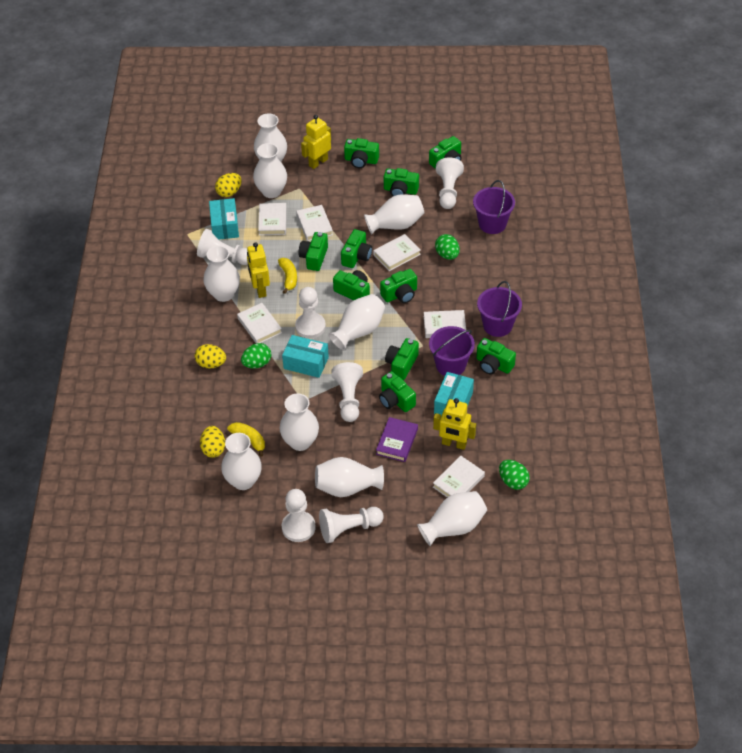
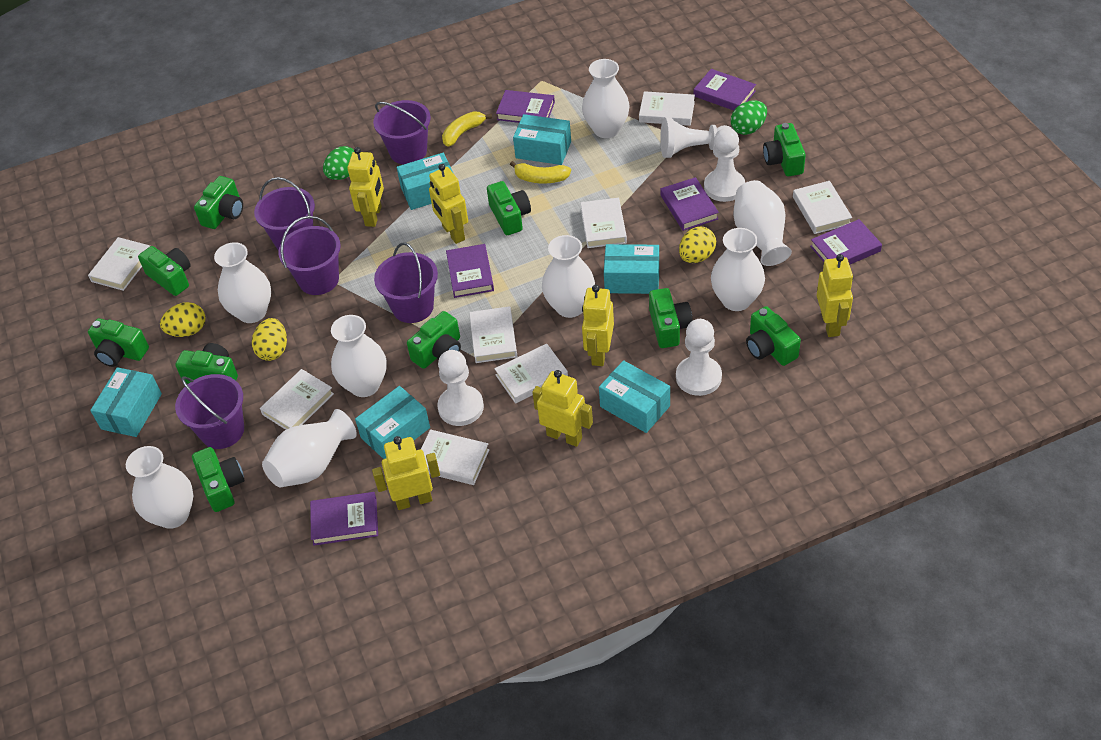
green egg: [241,343,271,368] [435,234,460,260] [499,460,530,490] = 3 -> [323,146,354,180] [731,100,767,135] = 2
purple book: [376,417,418,462] = 1 -> [310,492,378,546] [446,244,494,298] [496,90,555,123] [660,177,719,231] [694,69,756,111] [810,219,882,265] = 6
purple bucket: [429,326,475,376] [473,180,515,234] [477,281,522,337] = 3 -> [175,374,244,449] [254,177,315,250] [278,216,341,295] [373,100,431,164] [374,242,438,323] = 5
turquoise box: [209,198,239,240] [282,335,329,378] [434,372,474,416] = 3 -> [90,367,162,437] [355,386,430,459] [397,153,454,210] [513,114,571,165] [599,360,670,433] [604,244,659,294] = 6
white book: [237,303,282,343] [258,203,287,235] [296,205,333,241] [373,234,421,271] [424,310,466,338] [433,456,485,497] = 6 -> [88,237,150,291] [260,369,334,430] [421,429,489,485] [469,306,517,363] [494,344,568,404] [581,198,627,248] [639,91,695,126] [793,181,852,234] = 8
white pawn: [197,229,248,265] [282,489,316,542] [295,287,326,338] [319,507,384,543] [331,362,363,422] [436,157,464,209] = 6 -> [437,350,484,426] [660,117,734,158] [676,319,722,396] [704,128,745,202] = 4
white vase: [204,246,240,302] [221,433,262,490] [253,143,287,198] [254,113,287,162] [279,393,319,451] [315,457,384,497] [328,294,385,350] [364,194,424,235] [417,491,487,546] = 9 -> [126,446,193,529] [214,242,271,323] [262,409,357,487] [331,315,386,397] [542,235,595,318] [582,59,630,138] [711,228,765,311] [733,180,792,266] = 8
yellow robot: [247,242,270,298] [301,115,331,169] [433,398,476,450] = 3 -> [347,147,384,227] [372,436,440,510] [429,164,468,244] [532,370,593,447] [582,285,614,366] [817,254,853,337] = 6

